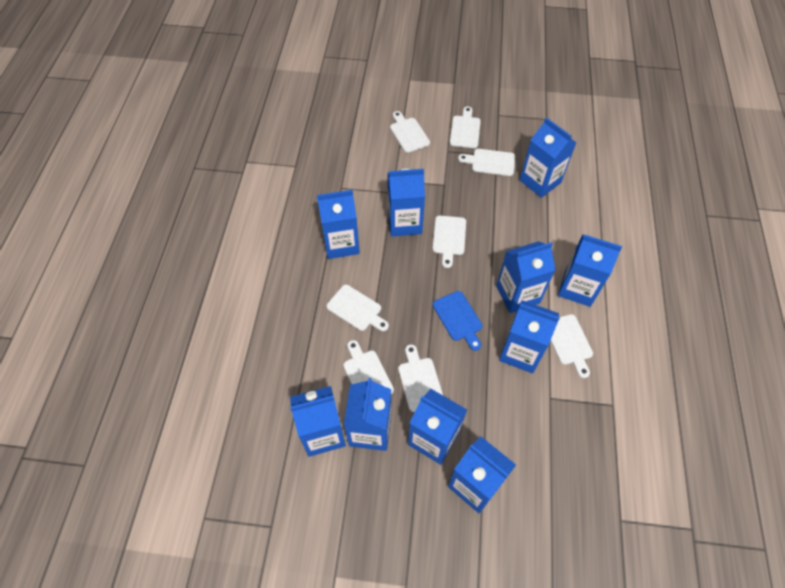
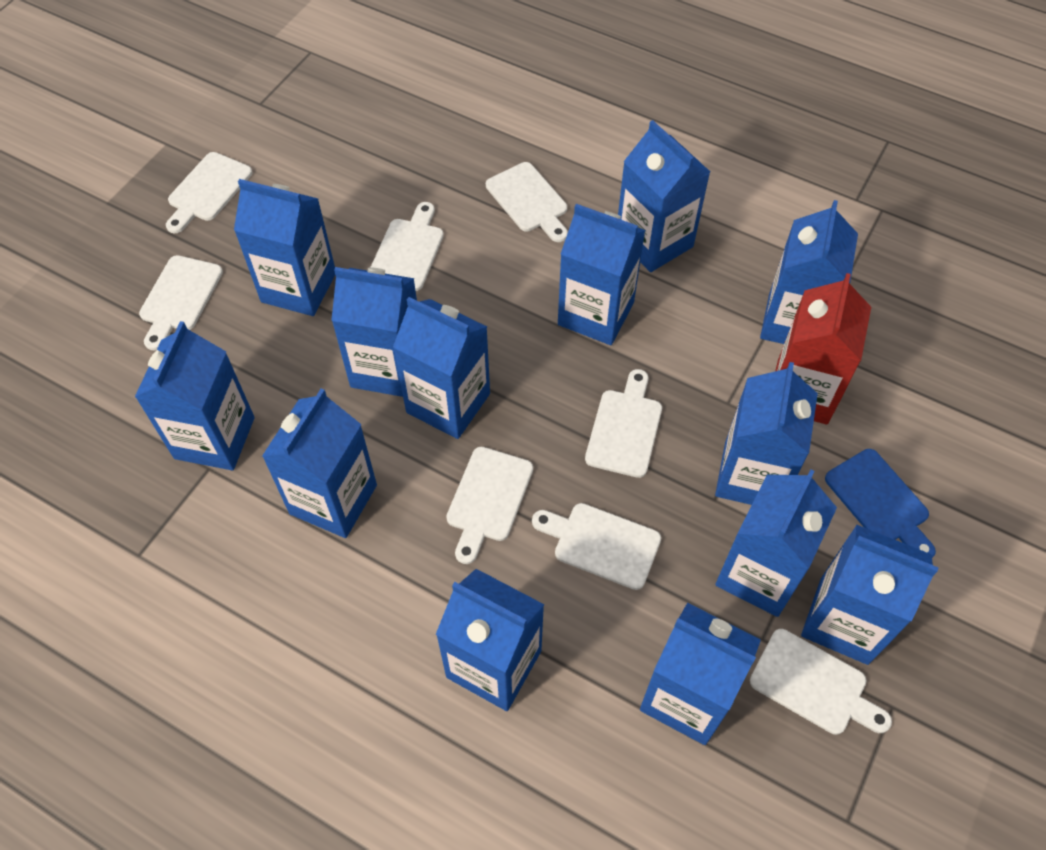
blue carton: [290,386,346,457] [317,190,360,259] [344,378,391,451] [388,168,425,236] [408,389,467,465] [448,436,516,513] [496,241,555,313] [499,300,560,373] [520,117,577,198] [558,234,622,307] = 10 -> [135,321,255,471] [234,179,335,316] [262,388,377,538] [331,267,417,397] [393,297,490,439] [436,569,545,711] [558,204,646,345] [618,120,710,272] [640,603,761,745] [715,362,818,505] [715,469,837,617] [760,200,858,344] [801,524,938,665] = 13
red carton: none = 0 -> [775,273,871,425] = 1

